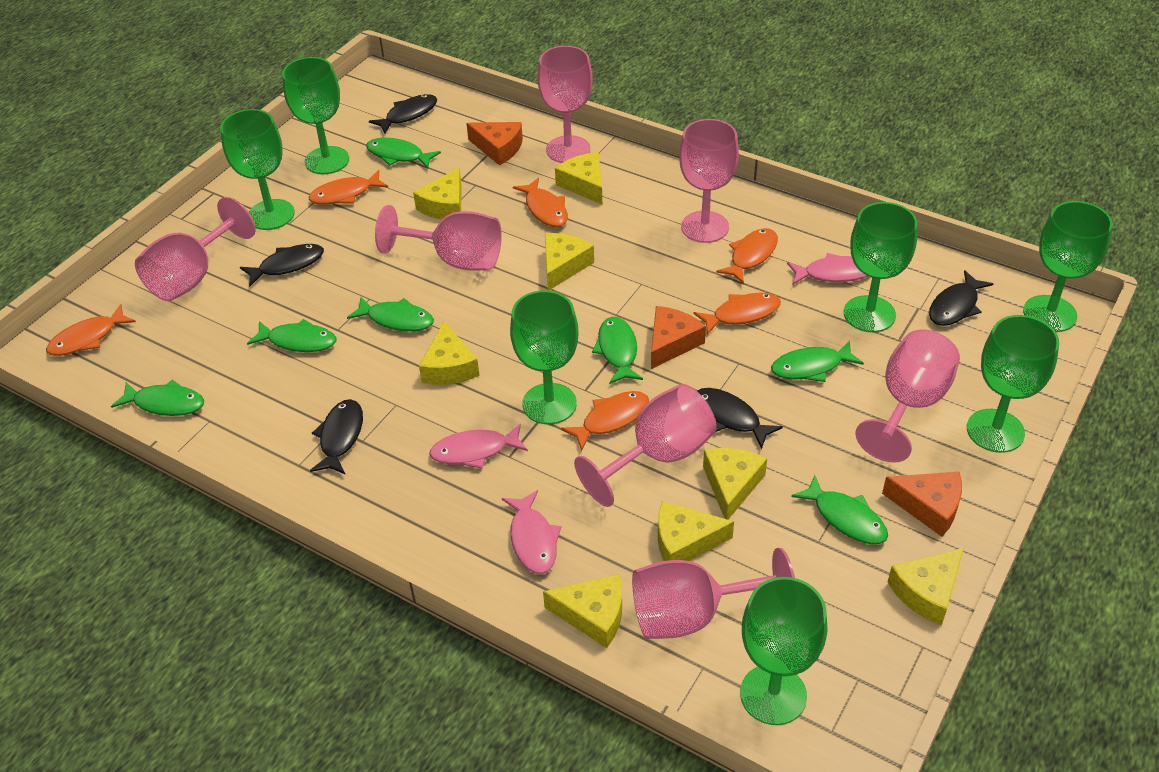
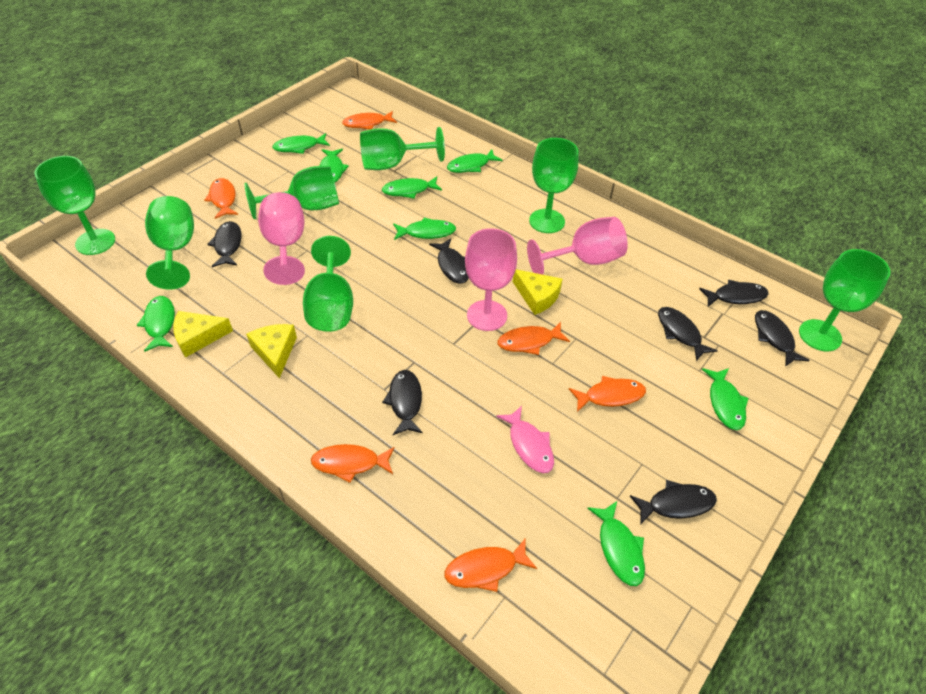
black fish: [240,244,324,287] [310,399,363,475] [369,94,437,134] [697,388,783,449] [929,270,993,326] = 5 -> [207,221,242,267] [382,370,423,435] [429,238,469,284] [630,480,717,525] [658,307,718,361] [699,280,769,307] [755,310,810,367] = 7
green fish: [111,379,204,416] [247,319,336,352] [347,296,434,331] [366,138,441,169] [592,317,643,384] [771,340,864,382] [791,475,888,544] = 7 -> [137,296,175,352] [272,133,330,154] [319,149,349,182] [382,176,442,199] [393,217,456,240] [447,150,502,173] [587,501,645,586] [702,368,749,430] = 8
orange cheese: [466,122,523,166] [651,306,706,369] [882,472,962,537] = 3 -> none = 0
pink fish: [429,424,528,469] [502,490,561,574] [787,253,867,284] = 3 -> [496,406,554,473] = 1
pink goblet: [135,197,256,301] [375,205,502,271] [538,46,593,163] [574,384,717,507] [632,548,795,639] [679,119,739,243] [855,330,960,463] = 7 -> [258,192,305,285] [465,228,517,331] [527,217,628,275] = 3
yellow cheese: [413,168,461,220] [419,321,480,385] [543,574,622,648] [545,233,594,291] [555,152,602,205] [658,501,734,561] [703,448,767,520] [888,548,964,625] = 8 -> [173,311,233,358] [246,324,297,379] [513,269,563,315] = 3

